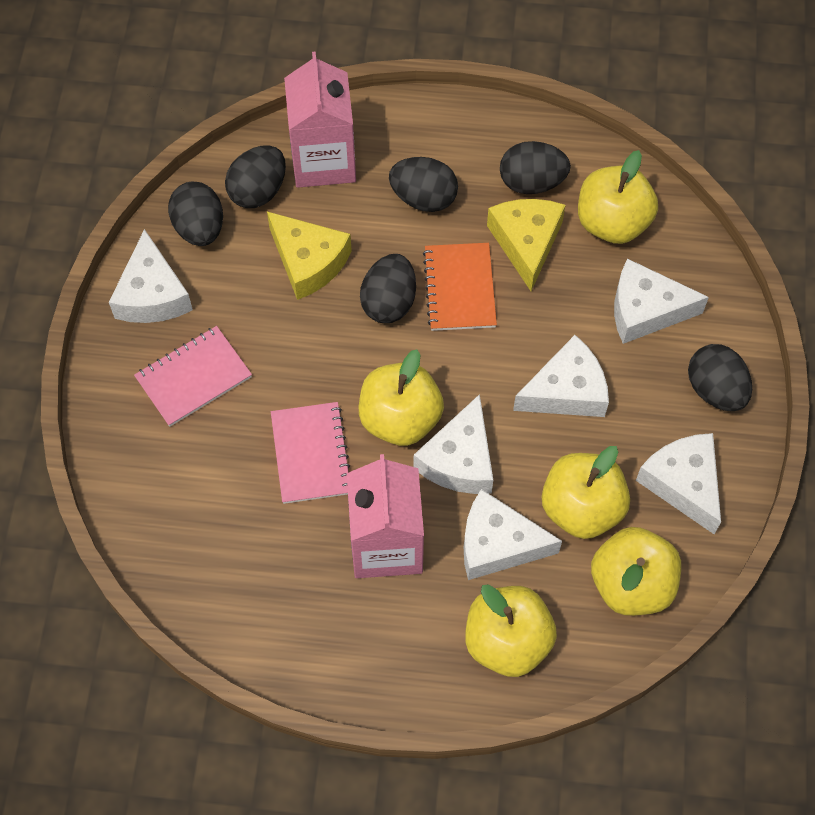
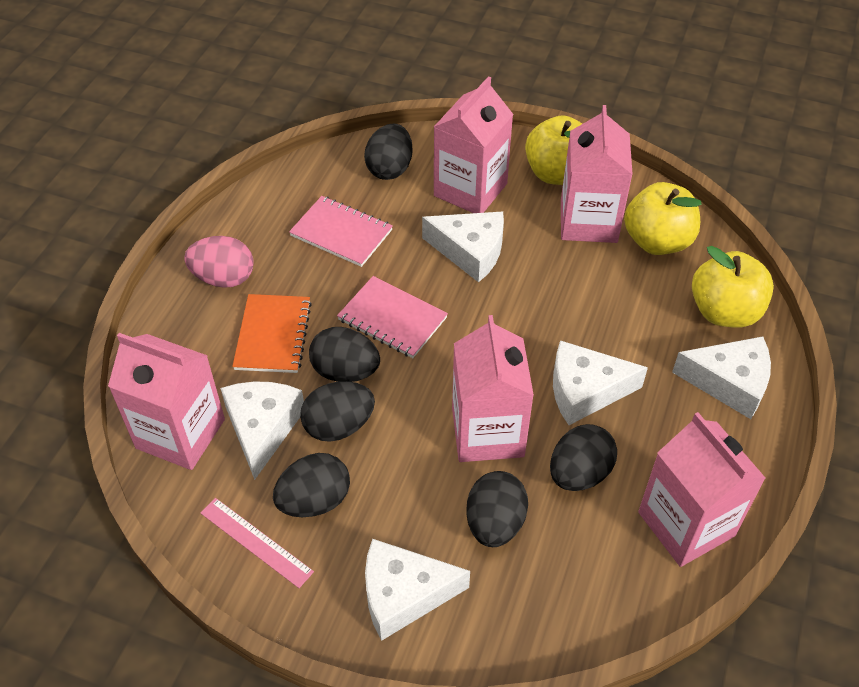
pink carton: [284,51,356,188] [347,454,424,578] = 2 -> [108,333,225,470] [434,76,513,213] [452,315,534,462] [561,105,633,243] [638,412,766,567] = 5
pink egg: none = 0 -> [184,236,254,288] = 1
pink ruler: none = 0 -> [201,498,314,588] = 1
white cheese: [109,229,193,323] [414,394,493,494] [464,489,562,580] [513,335,609,417] [614,259,709,344] [636,433,721,534] = 6 -> [220,381,304,480] [365,539,470,641] [422,211,504,282] [553,340,648,425] [672,336,771,419] = 5
yellow apple: [359,350,444,446] [465,584,557,677] [542,446,630,539] [578,150,658,244] [591,527,681,616] = 5 -> [525,115,582,185] [624,182,702,255] [692,246,774,328] = 3
yellow cheese: [267,212,352,300] [487,199,565,291] = 2 -> none = 0

